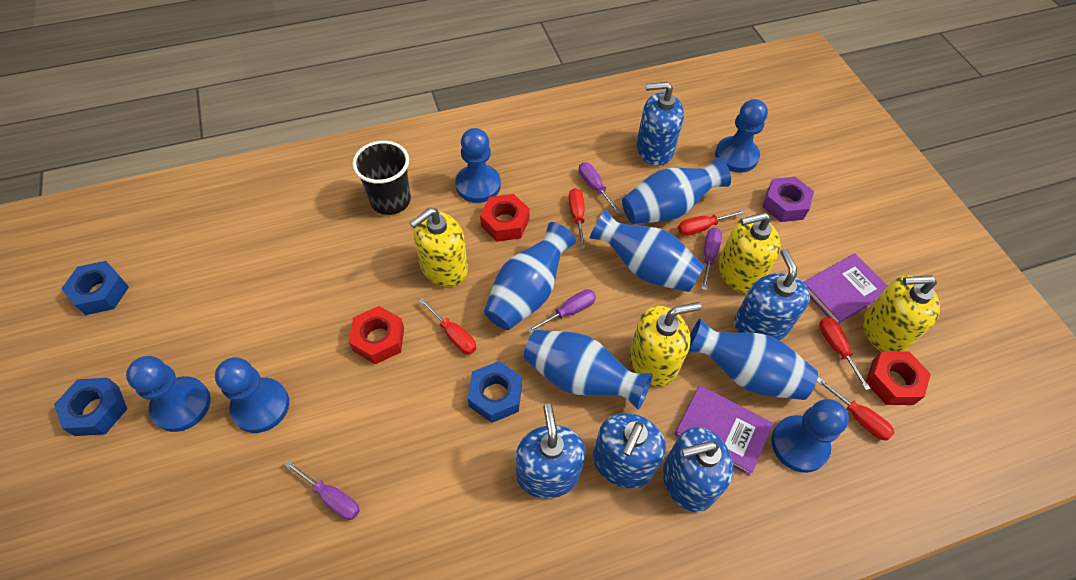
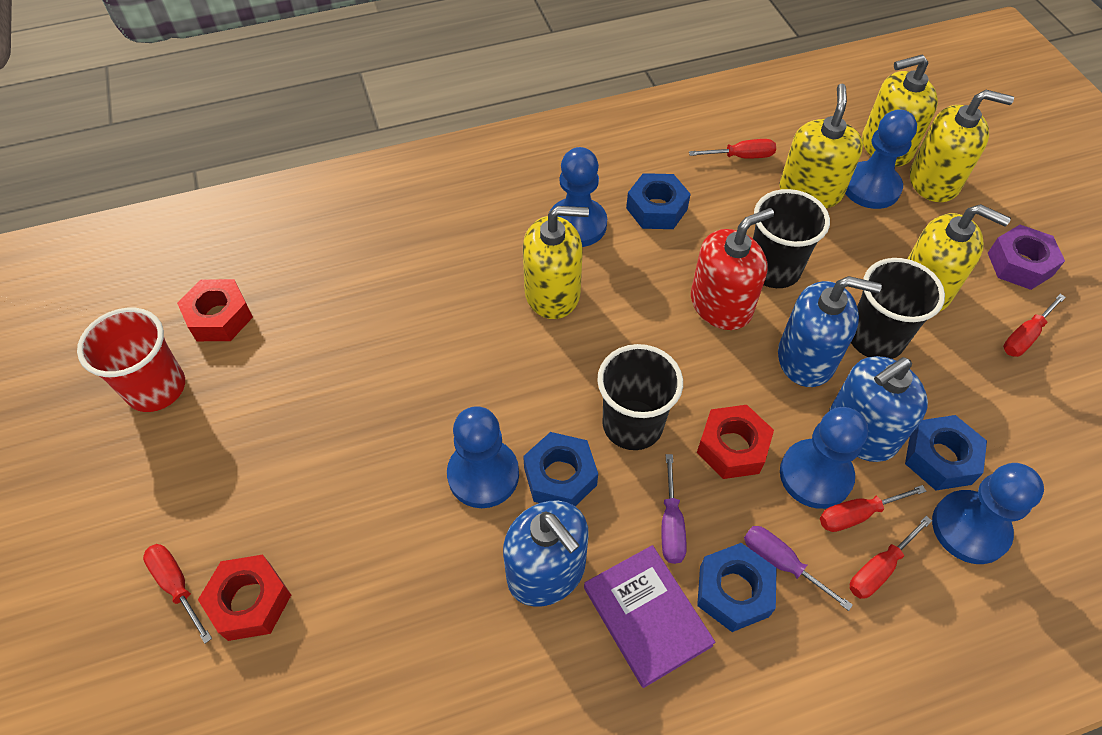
black cup: [352,141,411,215] = 1 -> [597,344,683,450] [753,189,830,288] [851,258,945,359] = 3
blue nut: [54,378,127,436] [61,261,129,315] [468,361,522,423] = 3 -> [523,432,598,506] [626,173,691,229] [697,543,777,632] [905,415,987,490] = 4
blue soap dispenser: [516,404,586,499] [593,413,666,488] [636,82,684,166] [663,427,733,513] [734,248,810,340] = 5 -> [503,501,589,607] [778,276,882,387] [829,356,928,462] = 3
blue vase: [484,222,576,330] [524,330,652,410] [590,210,704,292] [622,157,731,224] [688,318,818,400] = 5 -> none = 0
purple book: [674,385,773,476] [804,254,887,324] = 2 -> [584,545,715,688] = 1
purple screwdriver: [285,460,360,520] [527,289,596,333] [579,162,621,214] [701,228,722,290] = 4 -> [662,454,687,564] [744,526,853,611] = 2
red cup: none = 0 -> [77,308,185,412] = 1
red soap dispenser: none = 0 -> [691,208,774,330] = 1
yellow soap dispenser: [410,208,468,287] [630,302,701,386] [718,212,781,293] [863,275,940,352] = 4 -> [523,206,589,319] [779,83,863,208] [862,55,938,167] [908,204,1011,312] [910,90,1014,202] = 5

